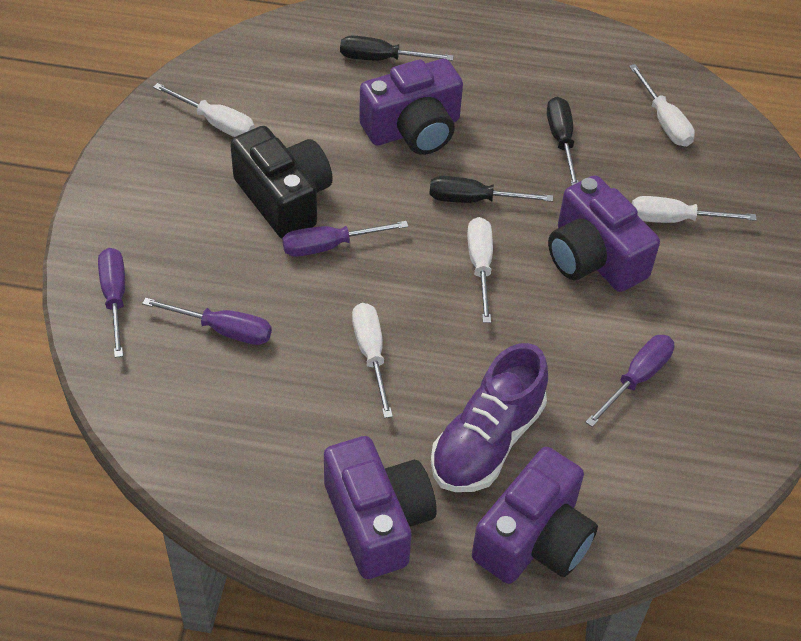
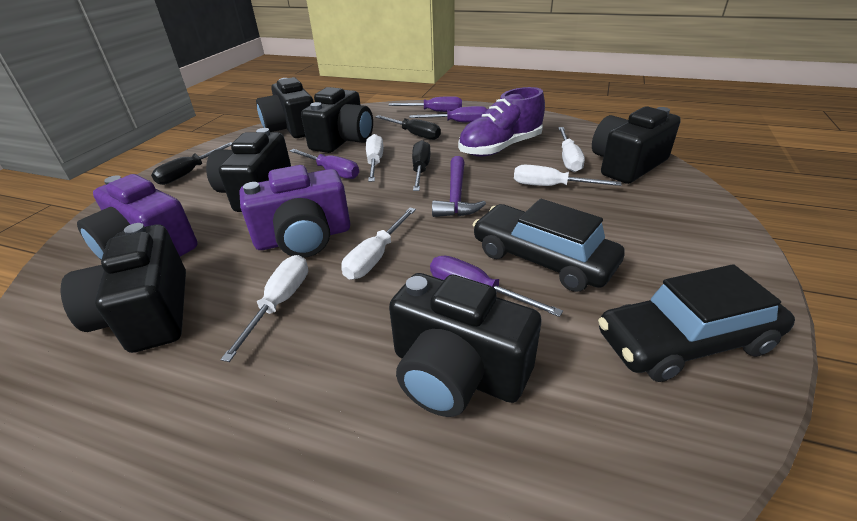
black camera: [230,126,333,239] = 1 -> [61,223,186,353] [206,128,291,212] [256,77,314,138] [301,87,373,153] [389,273,541,417] [592,107,681,184] = 6
black car: none = 0 -> [473,199,625,292] [598,264,795,382] = 2
purple camera: [324,436,437,579] [359,59,463,155] [472,447,598,584] [548,175,660,292] = 4 -> [77,174,198,260] [240,165,350,258] = 2
purple hammer: none = 0 -> [432,156,486,217] = 1

